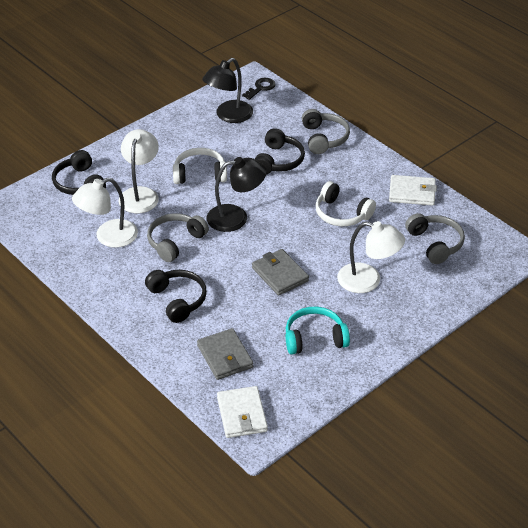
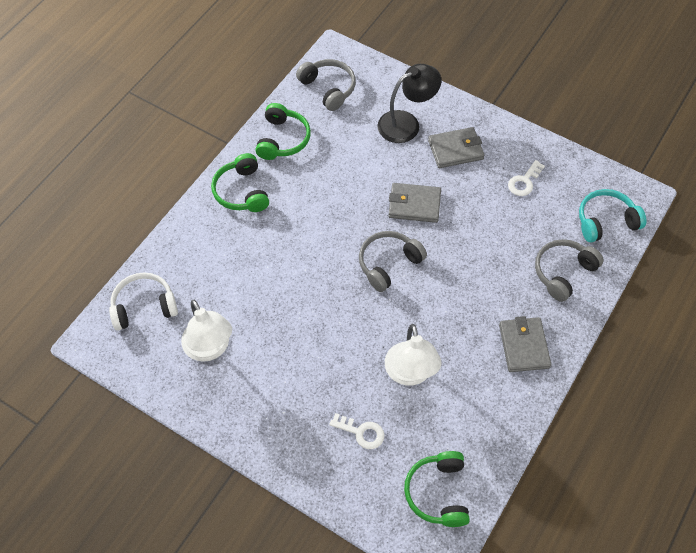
black headphones: [52,150,106,195] [145,270,207,323] [255,128,305,174] = 3 -> none = 0
black key: [242,78,276,100] = 1 -> none = 0
black lamp: [202,58,253,123] [207,157,267,232] = 2 -> [377,64,441,143] = 1
green headphones: none = 0 -> [211,153,269,212] [255,103,311,160] [404,451,470,527] = 3
grey wallet: [197,328,253,380] [252,249,309,296] = 2 -> [389,183,441,223] [428,127,484,168] [499,316,551,372] = 3
white headphones: [173,148,227,184] [315,181,376,226] = 2 -> [109,272,178,331] = 1
white key: none = 0 -> [329,413,385,449] [508,160,545,196] = 2
white lamp: [72,178,138,248] [119,129,159,213] [337,221,405,293] = 3 -> [181,300,232,362] [385,324,442,386] = 2
white wallet: [217,386,268,438] [389,175,437,206] = 2 -> none = 0

